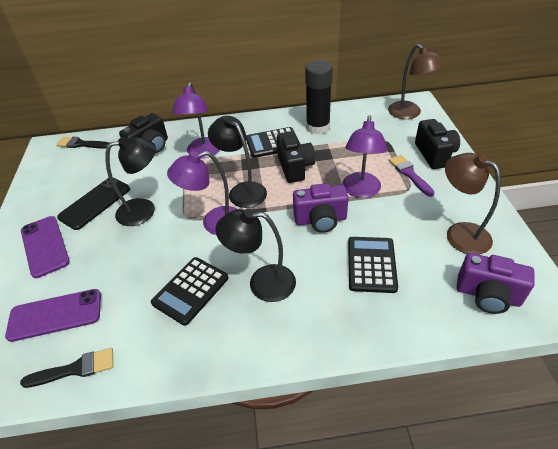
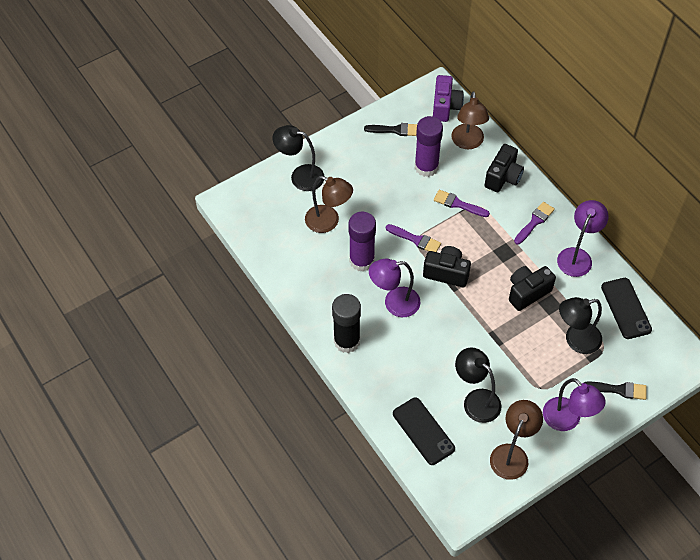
black calculator: [151,257,228,326] [246,127,300,158] [348,237,398,293] = 3 -> none = 0
black phone: [57,178,130,230] = 1 -> [393,398,455,465] [601,278,652,339] = 2
brown lamp: [388,44,444,119] [445,153,501,255] = 2 -> [305,176,353,233] [451,91,489,149] [490,400,543,480] = 3
purple brush: [389,155,435,197] = 1 -> [386,224,441,252] [434,190,490,217] [514,202,555,244] = 3
purple camera: [293,183,349,233] [457,253,535,314] = 2 -> [433,75,464,122] = 1
purple glue stick: none = 0 -> [349,212,376,272] [415,116,443,177] = 2
purple phone: [5,289,101,342] [21,216,70,278] = 2 -> none = 0

